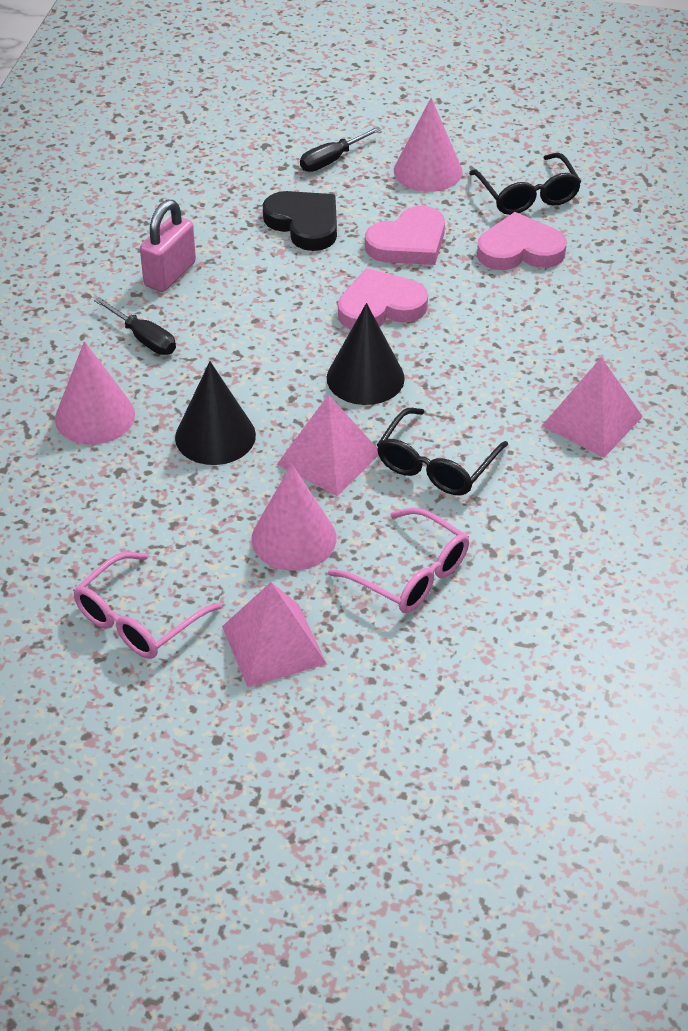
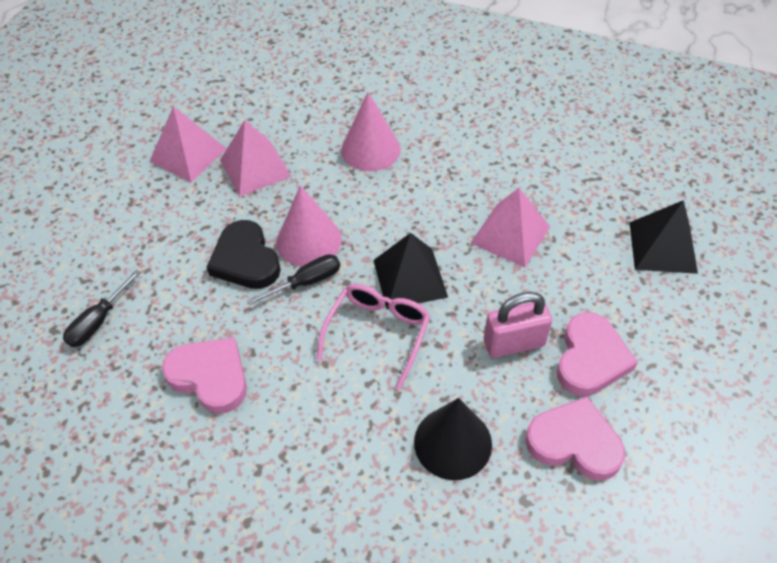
black cone: [175,361,256,465] [327,303,405,405] = 2 -> [414,398,492,480] = 1
black glasses: [377,408,508,495] [469,153,581,215] = 2 -> none = 0
black pyramid: none = 0 -> [373,233,448,310] [629,200,698,274] = 2
pink cone: [55,341,135,445] [251,464,336,571] [394,98,462,192] = 3 -> [276,185,342,266] [341,92,400,171] = 2
pink glasses: [73,552,222,659] [328,507,469,613] = 2 -> [316,284,430,389] = 1

